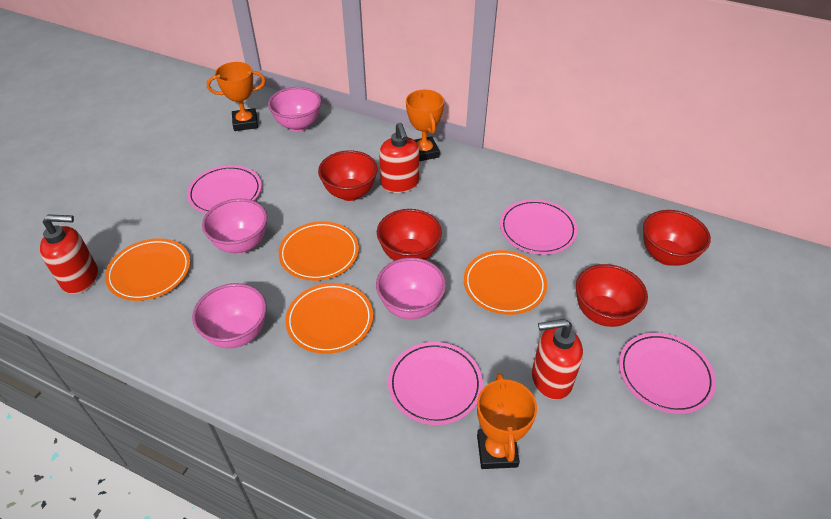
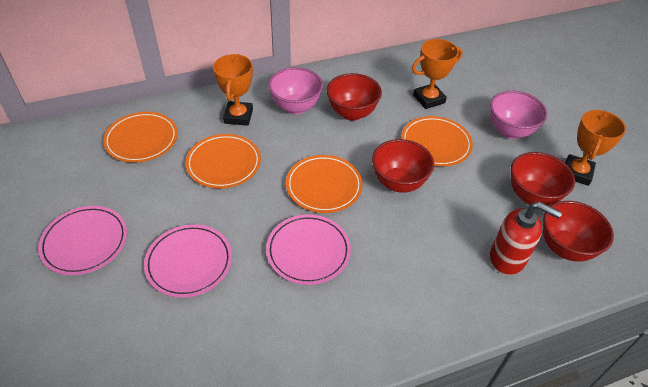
pink bowl: [192,283,267,348] [202,199,267,254] [268,87,321,132] [376,258,446,319] = 4 -> [268,67,323,114] [490,91,548,139] = 2
pink plate: [187,165,262,214] [388,342,483,425] [500,199,578,255] [619,333,716,414] = 4 -> [38,206,127,275] [144,224,232,298] [266,214,351,285] = 3
red soap dispenser: [40,214,98,294] [379,123,419,193] [532,319,583,400] = 3 -> [490,202,562,275] = 1

